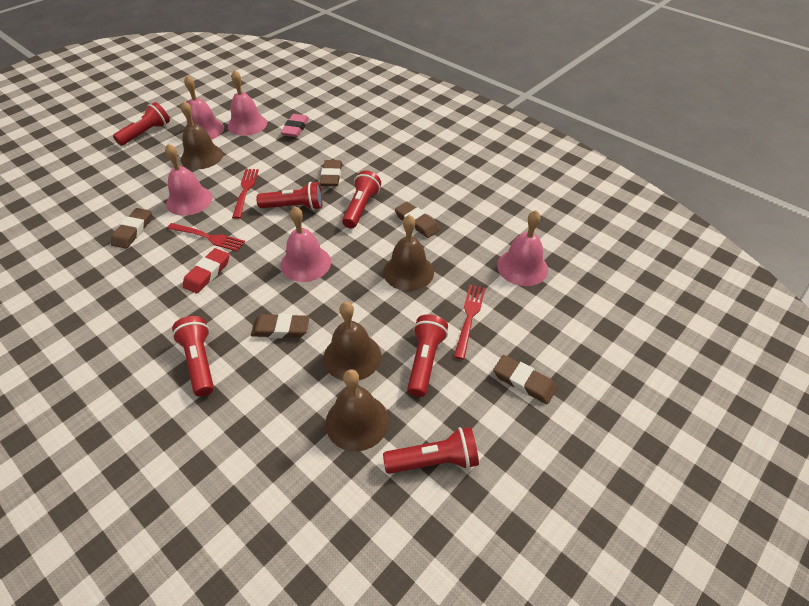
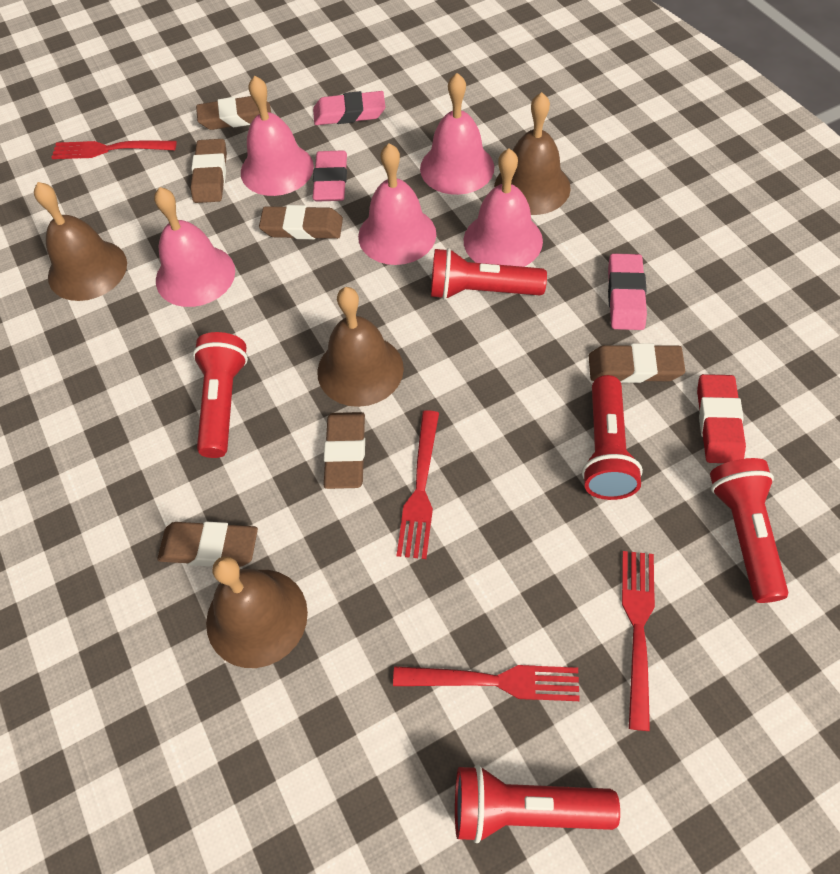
brown eraser: [111,208,152,249] [251,314,310,338] [320,160,342,186] [395,202,440,238] [493,355,557,404] = 5 -> [157,522,258,567] [191,139,227,203] [196,96,271,130] [259,205,343,239] [324,412,365,489] [589,343,685,383] = 6
pink eraser: [281,114,309,137] = 1 -> [313,91,385,125] [313,150,347,202] [608,253,647,330] = 3
red flashlight: [113,102,170,146] [172,316,214,397] [256,182,323,210] [342,170,381,229] [383,427,479,474] [407,315,448,397] = 6 -> [193,332,248,458] [431,248,547,300] [455,765,620,843] [582,375,643,500] [710,458,788,603] = 5
red fork: [167,223,245,252] [232,169,259,219] [454,285,486,359] = 3 -> [51,141,176,159] [393,665,580,701] [397,410,439,559] [622,551,655,731] = 4

